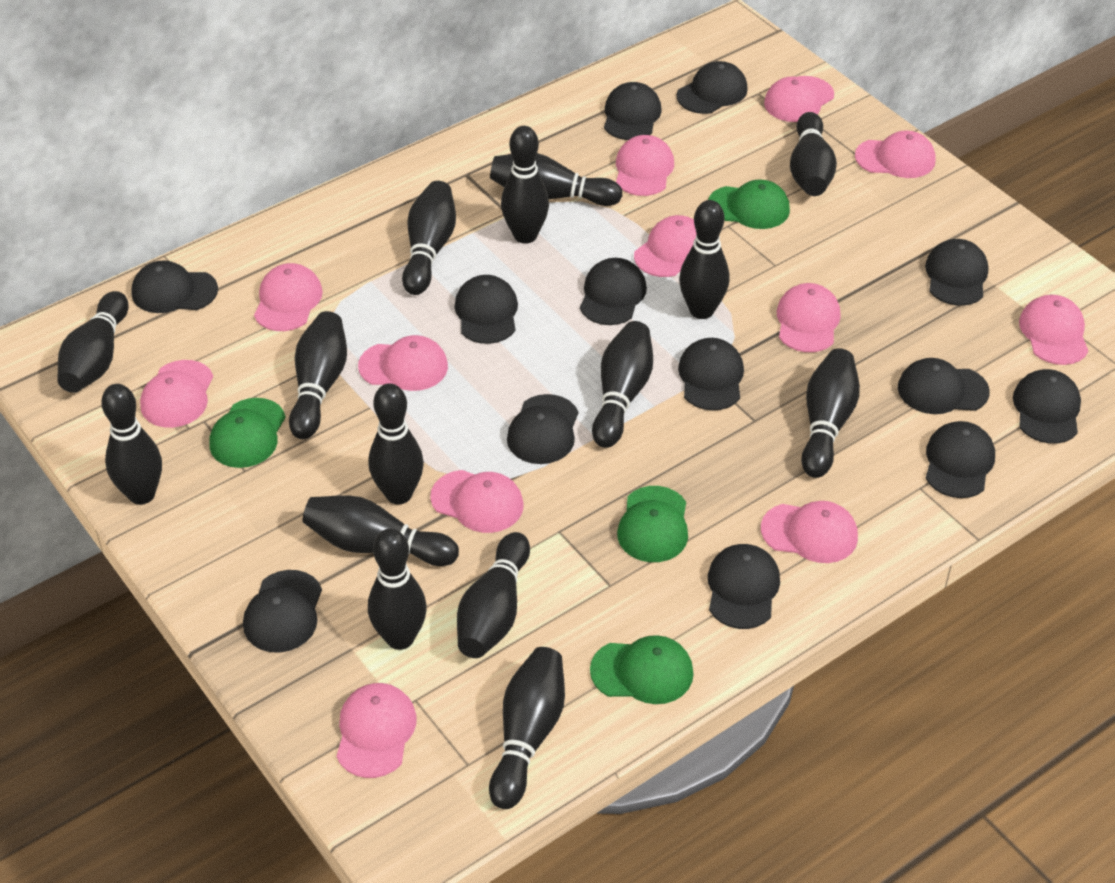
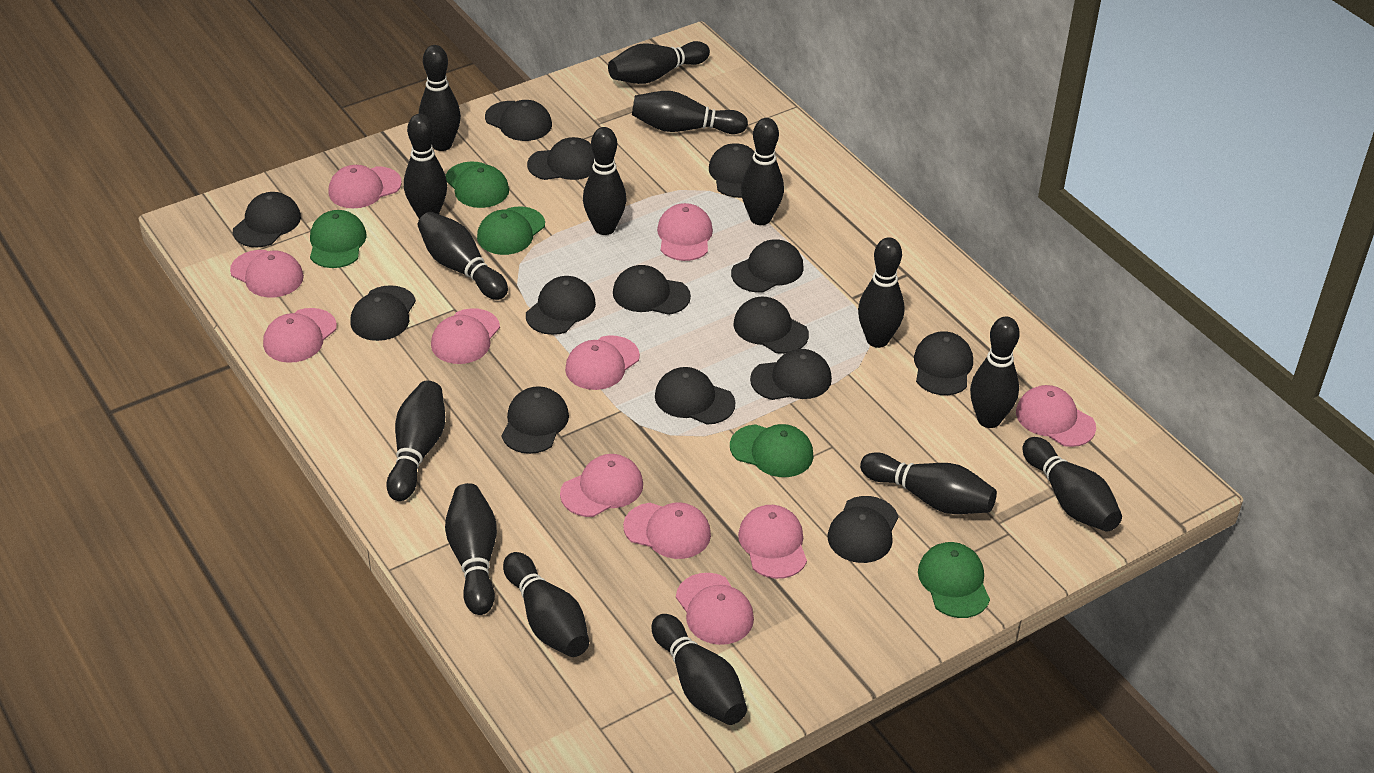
black cap: [131,260,218,313] [243,570,322,653] [454,275,518,344] [507,394,578,464] [580,258,647,325] [604,82,661,140] [677,61,748,114] [678,338,744,411] [708,544,780,629] [898,358,990,414] [925,239,988,306] [926,421,995,498] [1013,369,1081,444] = 13 -> [233,192,301,248] [350,285,416,341] [485,100,552,141] [501,386,569,454] [526,276,596,335] [527,137,595,180] [613,265,691,315] [655,367,735,425] [709,143,755,198] [731,239,804,293] [734,297,809,354] [750,349,832,400] [828,496,899,563] [914,331,973,395] = 14
green cap: [210,398,286,468] [590,635,694,704] [617,486,688,562] [708,180,790,229] = 4 -> [310,210,366,268] [446,161,509,208] [477,207,545,255] [730,424,814,477] [918,542,990,618] = 5
pink cap: [140,360,213,428] [254,263,323,331] [336,683,417,778] [358,335,448,391] [430,470,524,533] [616,135,674,196] [634,215,697,277] [761,501,858,563] [764,76,834,122] [777,283,841,352] [855,131,936,178] [1019,295,1088,365] = 12 -> [230,250,304,297] [263,308,337,363] [329,165,402,208] [431,308,500,364] [560,454,643,517] [565,335,640,390] [623,502,711,559] [657,203,713,261] [676,573,754,645] [738,505,807,579] [1016,385,1096,447] = 11

